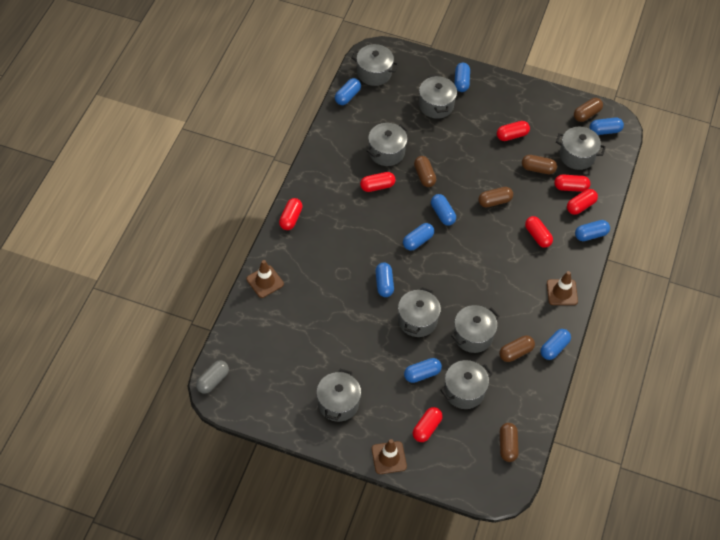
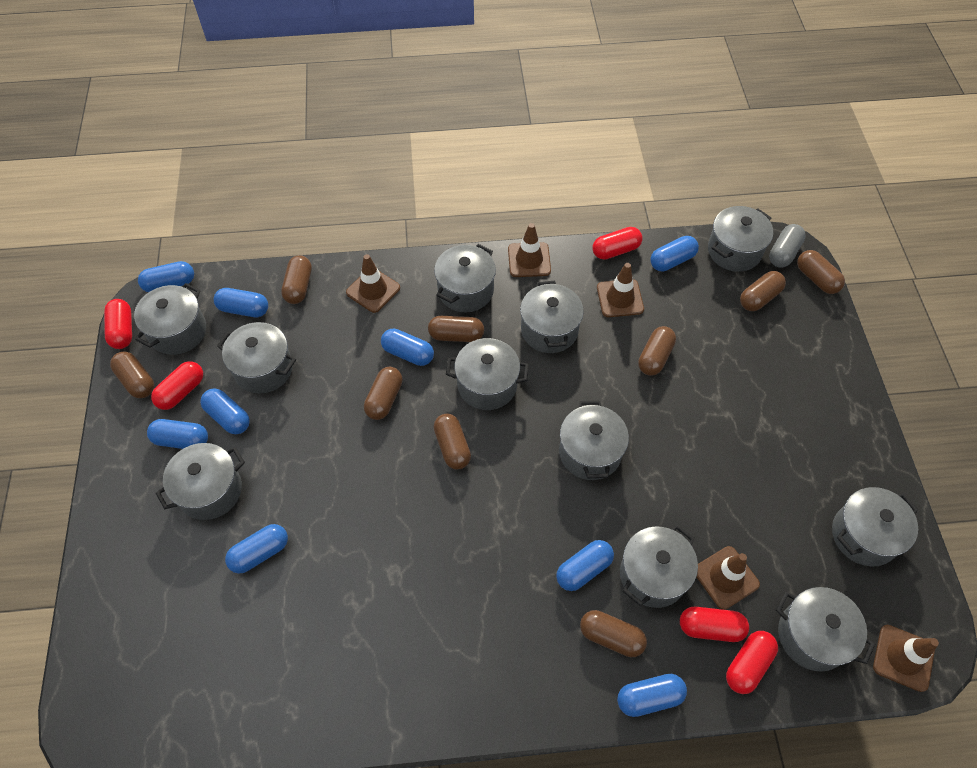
brown capsule: [414,156,436,187] [478,187,513,207] [499,335,535,362] [500,423,519,462] [522,155,557,174] [574,98,603,122] = 6 -> [110,352,154,398] [281,255,312,304] [364,367,403,420] [428,316,484,342] [434,414,471,470] [580,610,647,657] [638,326,676,376] [740,271,786,311] [797,250,845,294] = 9
brown traffic cone: [247,260,284,298] [372,439,407,474] [547,271,578,305] = 3 -> [346,254,400,313] [508,223,551,277] [597,263,644,317] [696,546,760,610] [873,625,939,692] = 5
grey pot: [316,369,361,422] [352,44,399,86] [367,123,409,166] [398,287,441,337] [419,75,457,119] [440,360,492,409] [451,305,499,353] [556,127,606,170] = 8 -> [134,283,206,355] [156,443,245,520] [217,322,296,393] [434,244,496,312] [446,338,529,410] [520,281,584,353] [559,401,629,480] [620,525,698,608] [708,206,773,272] [776,587,875,672] [832,487,918,566] = 11
red capsule: [279,198,303,230] [360,172,396,192] [412,407,443,442] [497,121,530,141] [525,216,553,248] [554,175,590,192] [567,189,598,215] = 7 -> [104,299,132,349] [151,361,203,410] [593,227,642,260] [680,607,749,642] [726,631,778,694] = 5

